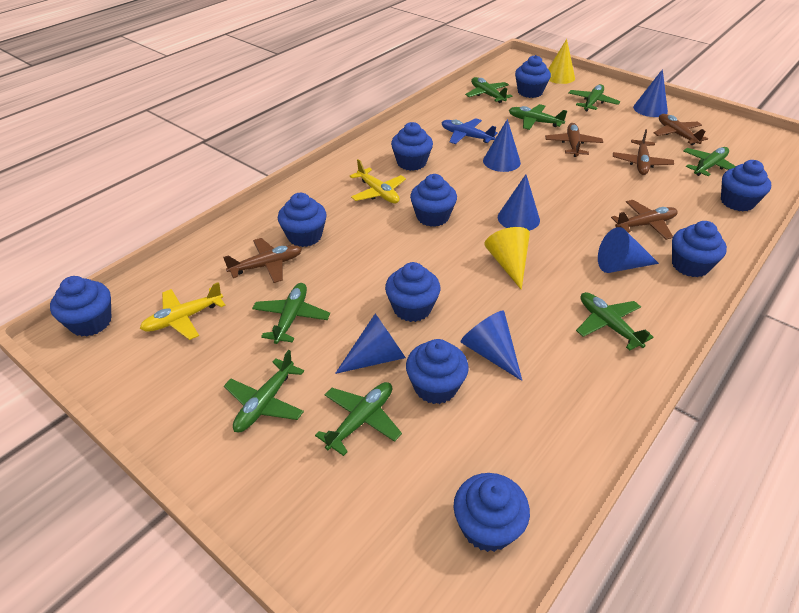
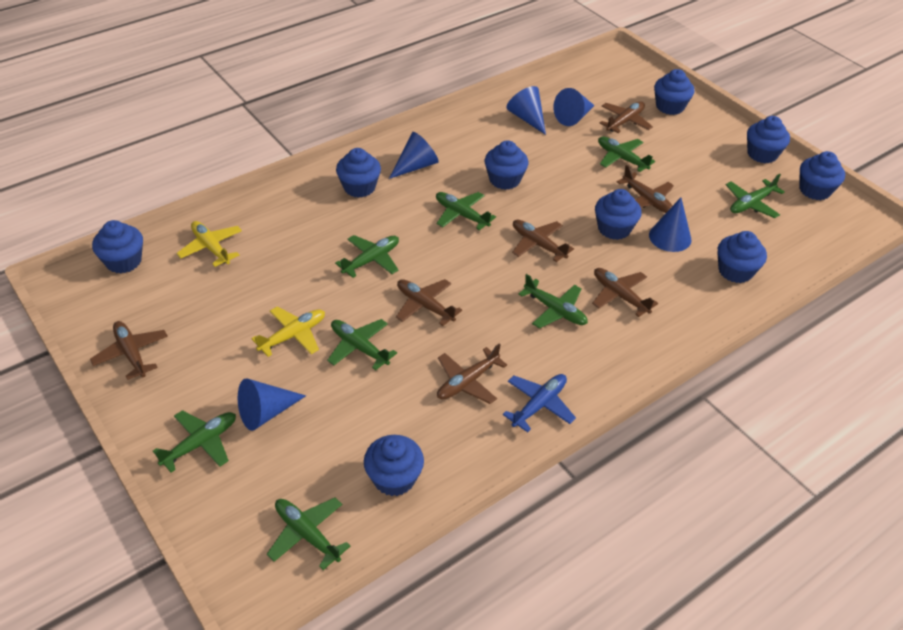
blue cone: [335,313,406,374] [460,311,522,381] [483,119,521,172] [498,175,540,231] [598,227,659,273] [633,69,668,117] = 6 -> [238,378,306,431] [389,132,439,179] [506,86,546,135] [554,88,595,126] [649,198,692,252] = 5
blue cupcake: [50,276,111,337] [278,193,327,247] [385,262,440,322] [391,122,433,171] [406,339,469,404] [410,174,457,227] [453,473,530,552] [515,55,551,98] [672,221,727,277] [721,160,771,212] = 10 -> [92,220,143,274] [336,148,381,198] [364,435,424,496] [485,140,529,190] [595,189,641,240] [654,69,694,115] [717,231,767,283] [747,116,790,163] [799,151,845,200] = 9
brown plane: [223,238,302,283] [545,123,603,157] [611,200,678,240] [613,129,674,175] [653,114,708,145] = 5 -> [90,321,168,380] [396,279,462,326] [437,343,507,404] [512,220,574,262] [592,268,658,317] [599,101,653,133] [617,165,674,213] = 7
yellow cone: [484,227,530,290] [548,39,575,84] = 2 -> none = 0

